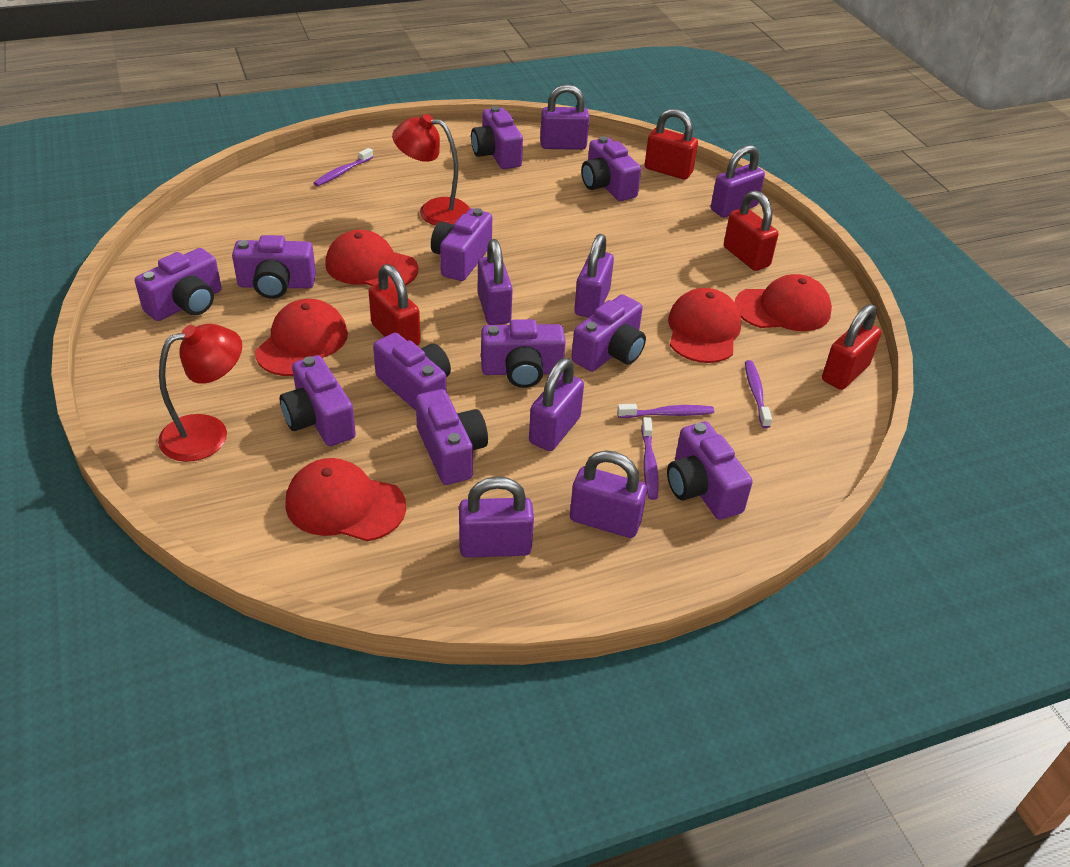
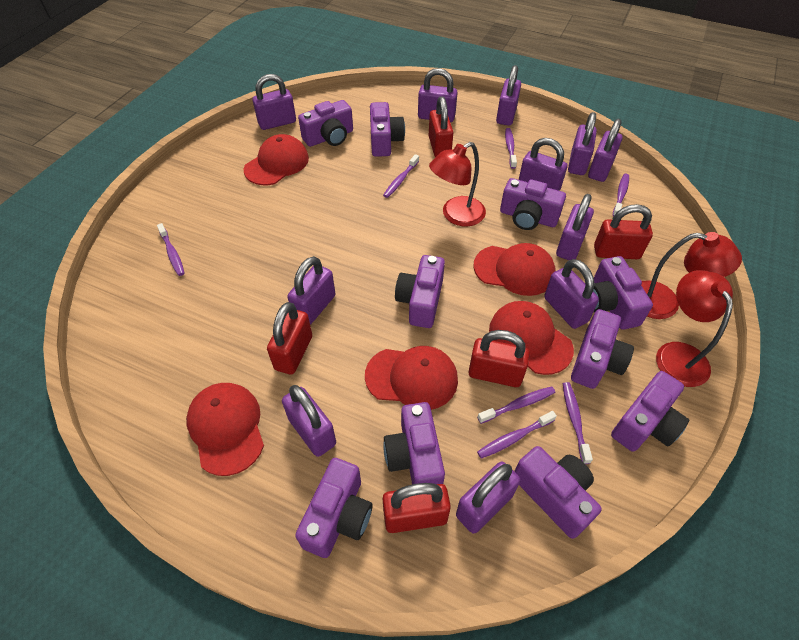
purple camera: [135,248,222,321] [232,235,316,299] [280,355,356,446] [373,333,451,411] [416,389,488,485] [431,208,492,281] [471,106,523,169] [481,319,566,388] [571,294,646,372] [581,136,641,201] [667,421,753,520] = 11 -> [295,458,373,558] [298,100,353,147] [370,102,405,157] [383,402,445,484] [395,255,445,328] [500,178,566,230] [514,446,602,539] [571,309,634,389] [593,256,653,330] [611,371,689,452] = 10
purple padlock: [459,477,534,558] [478,239,513,325] [529,358,584,451] [540,84,589,150] [570,450,647,538] [574,234,614,318] [711,145,765,218] = 7 -> [253,74,296,130] [282,385,336,457] [287,256,335,325] [418,68,458,122] [456,462,520,534] [496,65,521,126] [519,138,568,191] [544,259,599,329] [556,194,594,260] [568,112,597,175] [588,119,623,182] = 11
purple toothbrush: [314,148,373,186] [617,404,714,418] [641,417,659,500] [745,360,772,428] = 4 -> [157,223,185,276] [383,154,419,198] [477,386,555,424] [477,411,557,459] [505,128,517,169] [563,382,593,464] [613,174,629,217] = 7
red lamp: [158,324,242,462] [392,114,470,226] = 2 -> [429,142,486,227] [641,232,742,319] [656,270,733,387] = 3
red padlock: [369,264,421,346] [645,109,698,179] [724,191,778,271] [822,304,881,390] = 4 -> [267,302,312,375] [383,483,451,533] [429,96,453,157] [469,330,530,387] [594,204,653,259] = 5

